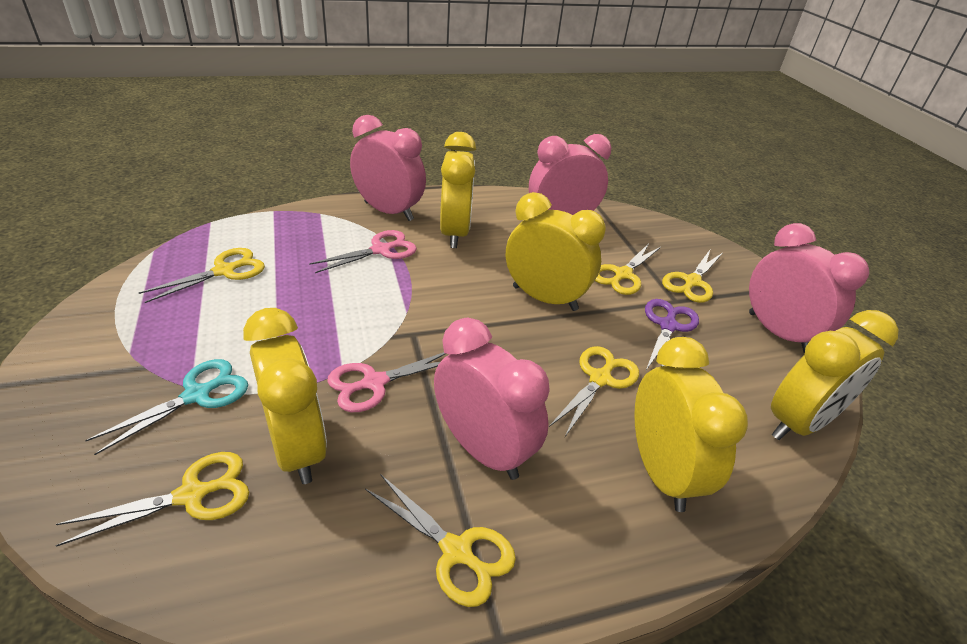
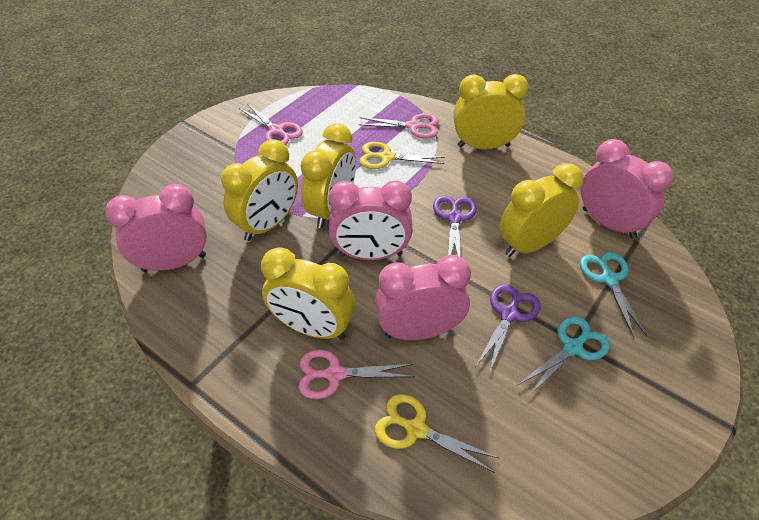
pink scissors: [309,230,417,273] [327,352,446,412] = 2 -> [239,104,303,145] [298,350,414,399] [358,114,439,138] = 3
purple scissors: [645,299,699,370] = 1 -> [433,195,477,256] [476,284,541,373] = 2
turquoise scissors: [85,359,248,455] = 1 -> [518,316,610,397] [580,252,647,337] = 2
yellow scissors: [56,452,249,547] [139,248,265,303] [365,474,516,607] [549,346,639,437] [595,243,661,295] [662,250,723,303] = 6 -> [359,142,445,169] [375,394,499,472] = 2

